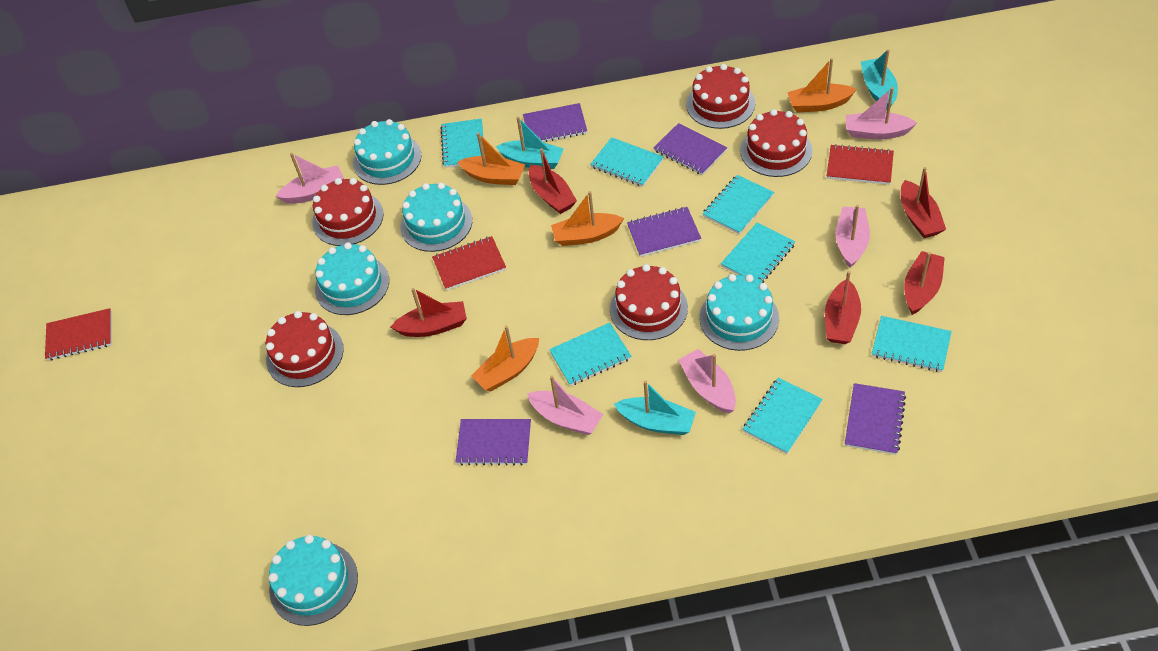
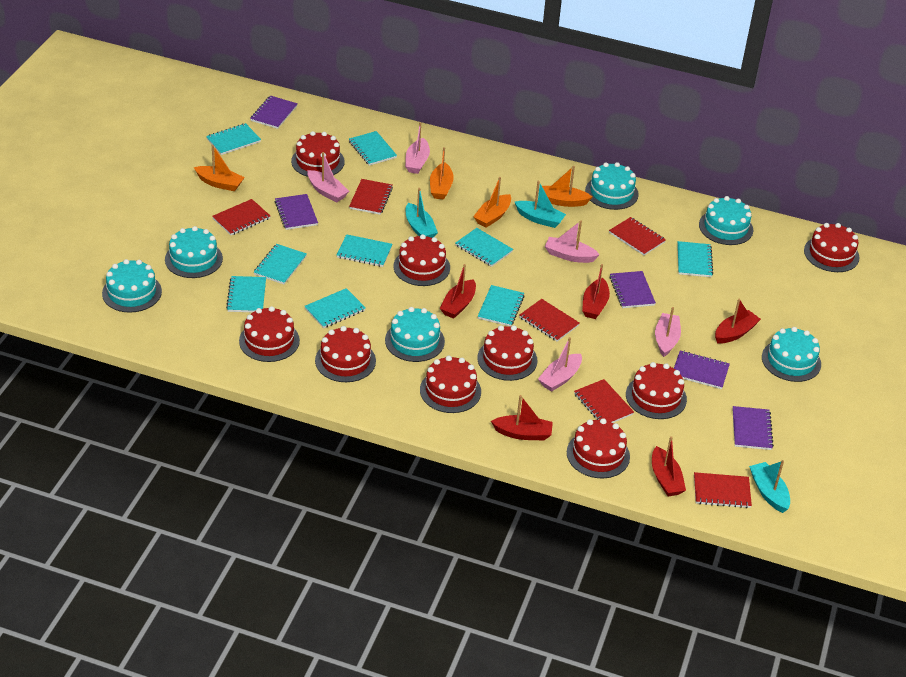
red cake: [266,311,344,387] [312,178,384,246] [610,264,688,340] [686,64,755,129] [740,109,812,177] = 5 -> [239,306,300,362] [291,131,345,177] [315,326,376,382] [393,234,450,286] [420,356,481,413] [477,325,537,381] [567,418,630,478] [626,362,687,419] [804,223,860,272] = 9
red notebook: [45,308,112,361] [432,236,506,290] [827,144,894,185] = 3 -> [212,199,270,235] [349,179,393,215] [519,299,579,341] [574,379,634,423] [609,217,666,255] [694,472,752,508] = 6
turquoise cake: [268,535,358,626] [315,242,389,315] [353,119,422,185] [401,183,472,252] [699,274,779,351] = 5 -> [102,259,162,313] [165,226,223,278] [385,307,445,362] [585,162,639,210] [699,196,753,245] [762,327,821,382] = 6
turquoise notebook: [440,118,485,168] [549,323,631,386] [590,137,664,187] [702,175,774,234] [721,223,795,283] [743,378,823,454] [872,316,952,372] = 7 -> [206,123,261,155] [226,276,266,312] [254,244,307,284] [304,288,366,328] [337,234,392,267] [349,131,397,166] [456,228,513,267] [478,285,525,327] [677,241,713,277] = 9

